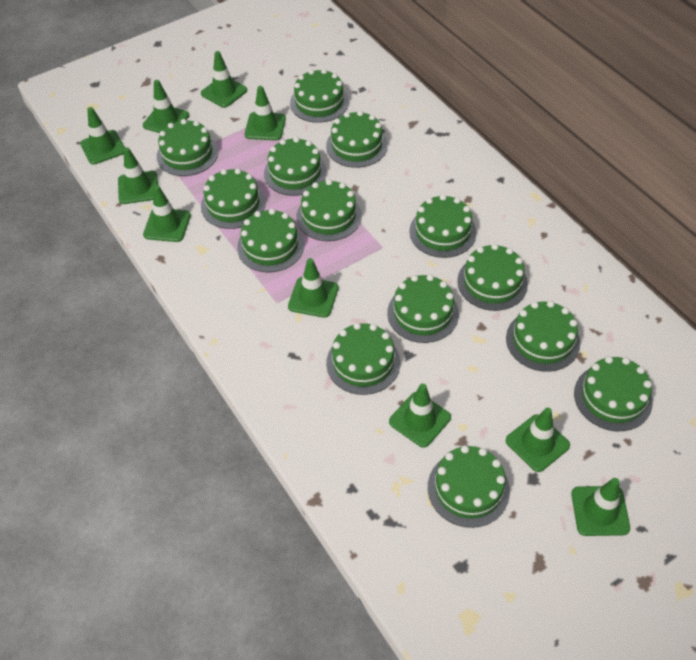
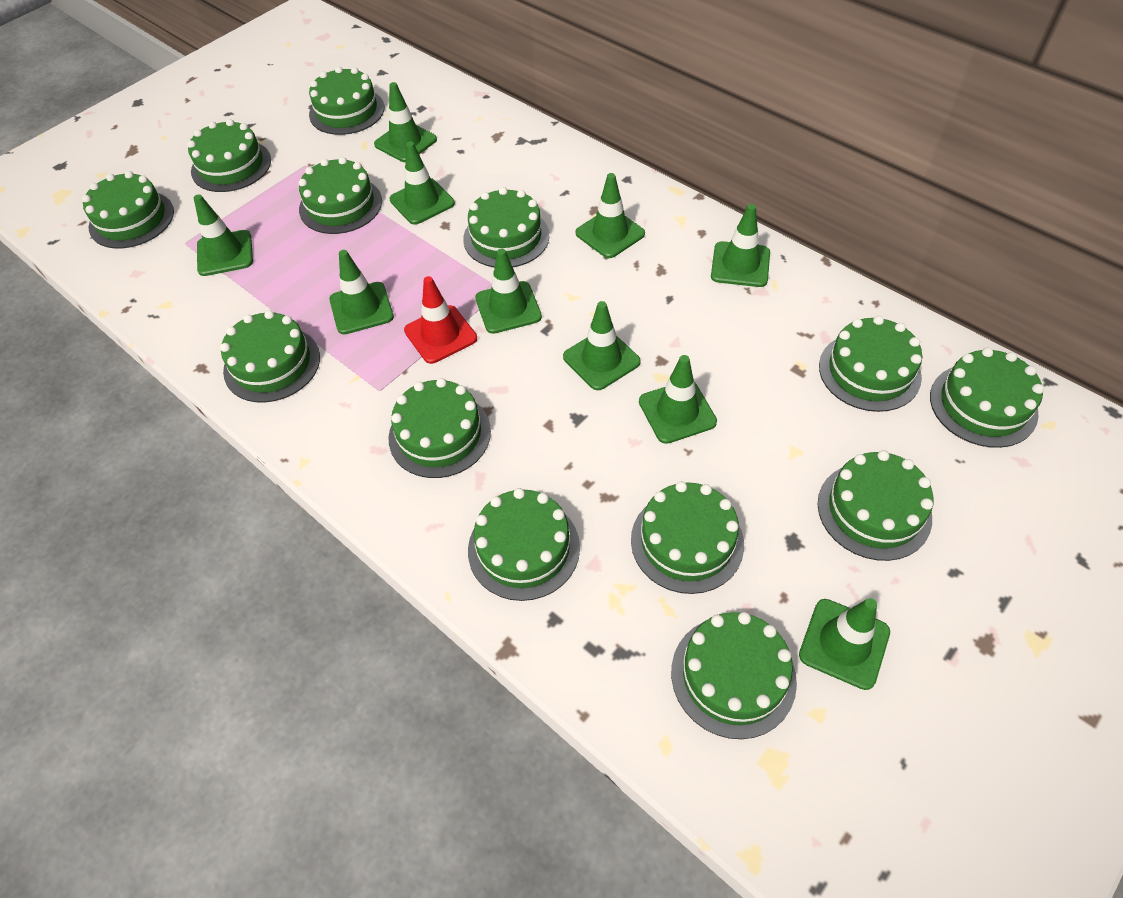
green cake: [157,119,218,176] [201,168,266,229] [237,209,304,272] [264,137,327,196] [290,69,349,123] [296,179,362,241] [326,111,388,168] [326,323,400,395] [387,274,459,343] [409,194,476,258] [428,445,510,528] [457,244,528,311] [506,301,580,372] [574,356,653,431] = 14 -> [82,171,174,248] [187,119,271,192] [220,310,320,403] [299,157,382,234] [309,67,384,135] [388,378,491,478] [463,187,549,268] [468,488,580,601] [631,481,744,594] [671,612,797,739] [818,450,933,561] [819,316,922,412] [930,348,1044,448] = 13
red traffic cone: none = 0 -> [404,276,477,364] = 1

